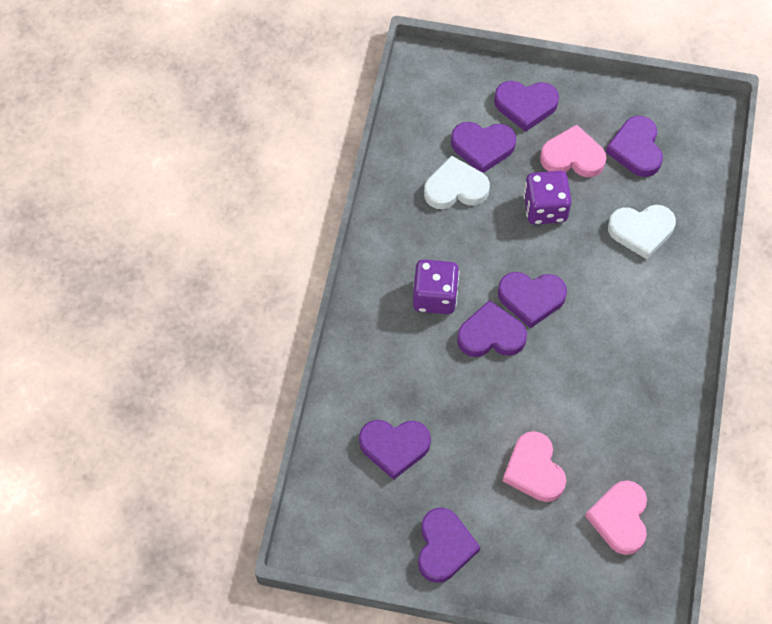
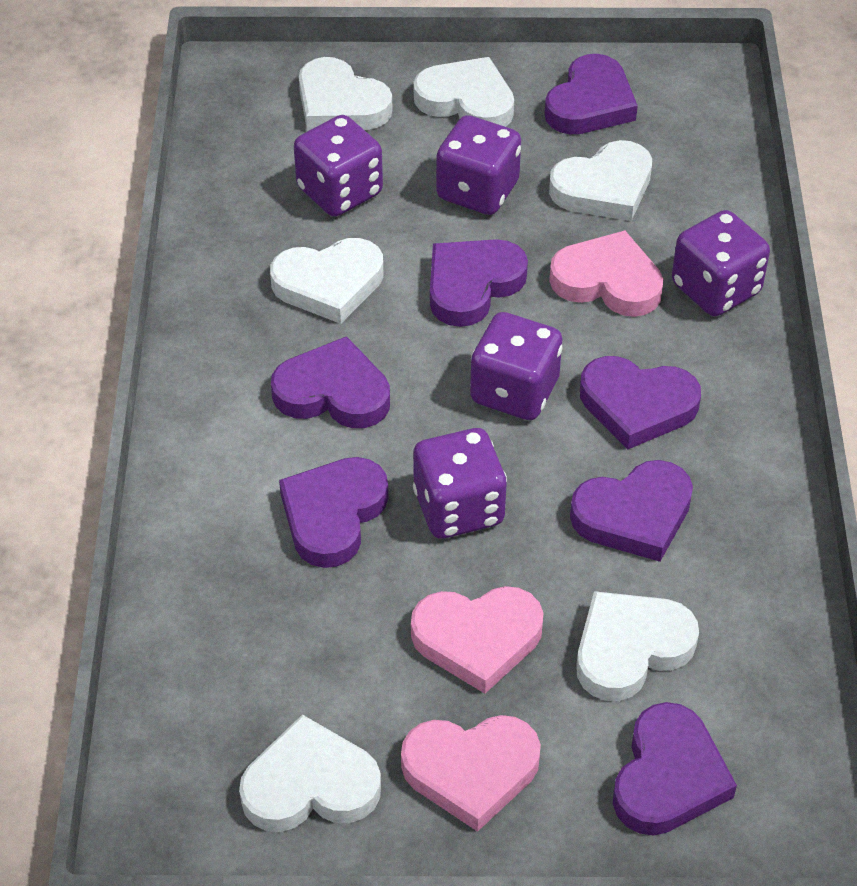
purple dice: [413,259,459,314] [523,171,572,225] = 2 -> [294,115,383,217] [413,428,507,538] [436,115,521,215] [470,312,563,420] [672,210,770,316] = 5
white heart: [424,156,490,209] [608,205,676,259] = 2 -> [239,715,381,832] [270,238,384,324] [299,57,392,131] [414,57,514,127] [549,140,652,221] [576,591,699,701] = 6

